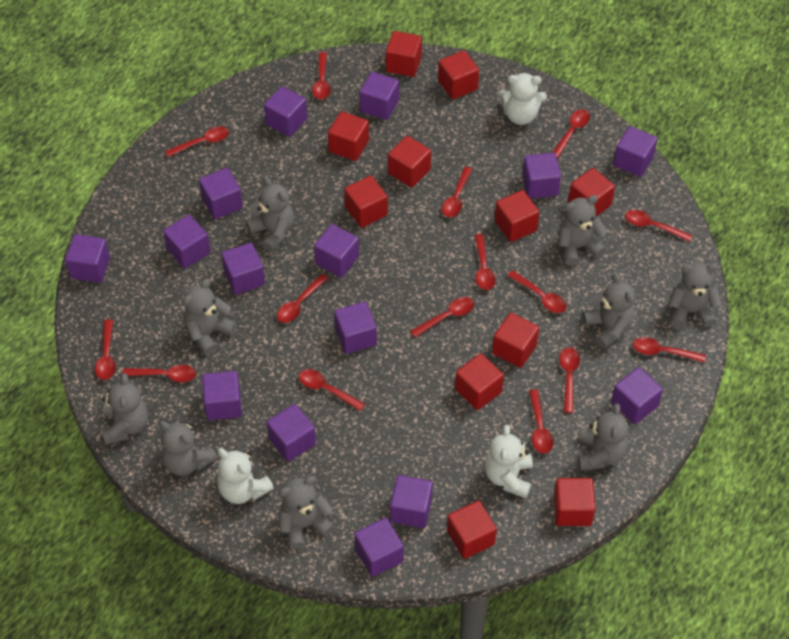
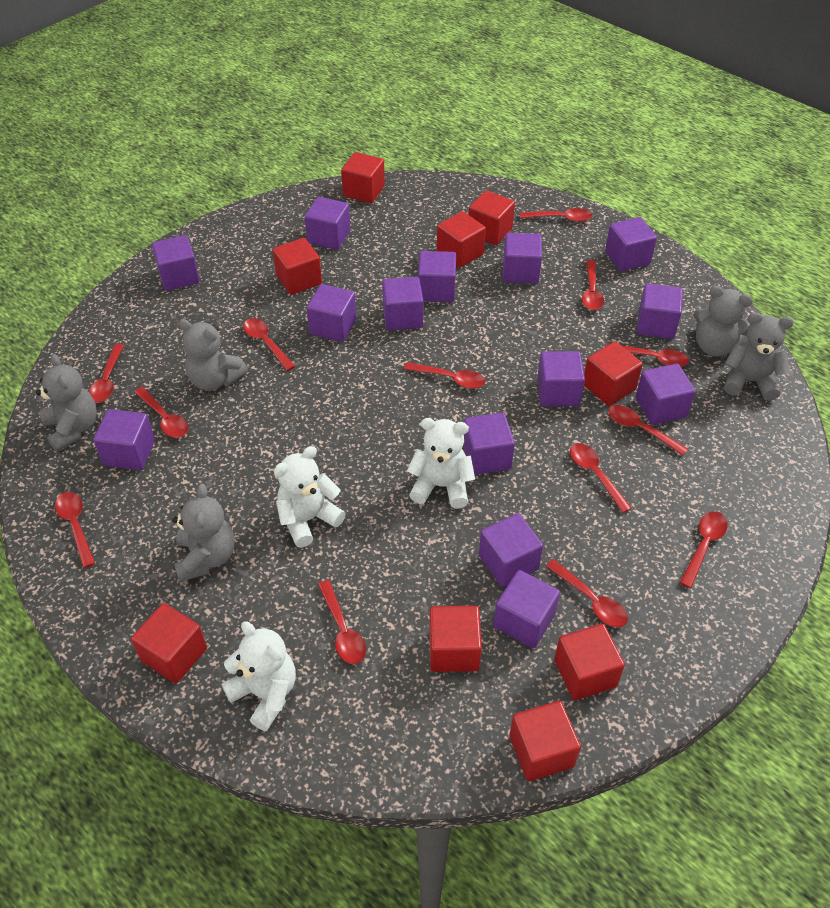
grey teddy bear: [102,373,148,445] [159,421,217,476] [183,279,237,355] [246,177,294,252] [279,476,335,550] [559,195,607,266] [578,403,629,470] [583,273,635,349] [668,262,722,328] = 9 -> [36,354,97,452] [172,484,235,582] [179,319,248,391] [693,286,753,357] [724,313,794,401] = 5
purple cube: [65,235,110,283] [163,215,211,268] [199,168,243,219] [202,371,242,420] [221,243,265,295] [264,86,307,137] [267,404,316,462] [314,224,359,277] [334,302,377,354] [355,518,404,577] [360,72,399,120] [390,475,433,528] [522,153,561,199] [611,367,663,424] [613,126,658,177] = 15 -> [93,409,155,470] [152,235,200,291] [305,197,351,250] [307,284,357,342] [382,277,423,330] [418,251,456,302] [463,413,515,475] [479,513,543,587] [493,570,560,648] [503,233,542,283] [537,351,585,406] [605,217,657,271] [636,363,696,425] [637,283,683,339] = 14
red cube: [328,111,369,161] [344,176,388,228] [386,31,422,77] [388,136,431,188] [438,50,479,99] [447,500,497,559] [455,353,504,410] [492,313,539,368] [495,190,540,242] [554,478,596,526] [568,168,615,217] = 11 -> [131,603,207,684] [273,238,322,295] [341,152,385,203] [429,606,482,672] [437,211,486,268] [469,190,515,245] [509,701,581,781] [554,624,625,701] [584,342,643,406] = 9
red spoon: [95,319,116,380] [123,365,196,382] [165,126,229,157] [277,274,328,323] [299,369,365,411] [312,52,331,100] [410,297,474,337] [442,167,472,217] [475,234,496,290] [507,270,567,313] [529,389,554,454] [552,109,590,158] [559,347,580,413] [625,210,692,242] [633,337,706,362] = 15 -> [55,492,95,568] [89,344,124,403] [134,387,189,438] [243,318,295,371] [318,580,366,664] [404,362,485,389] [520,208,593,222] [546,559,628,627] [570,443,632,513] [582,260,604,310] [606,344,689,367] [608,405,688,456] [680,511,728,588] = 13

